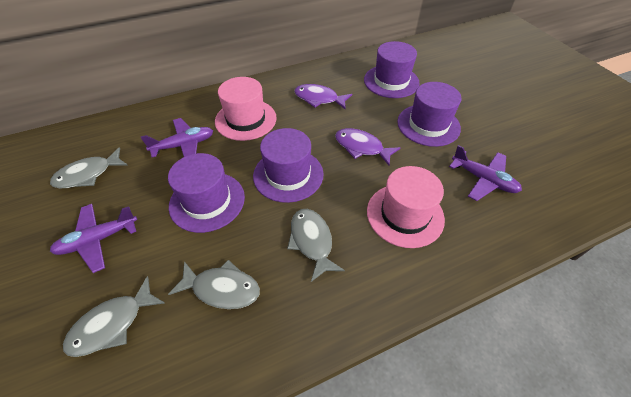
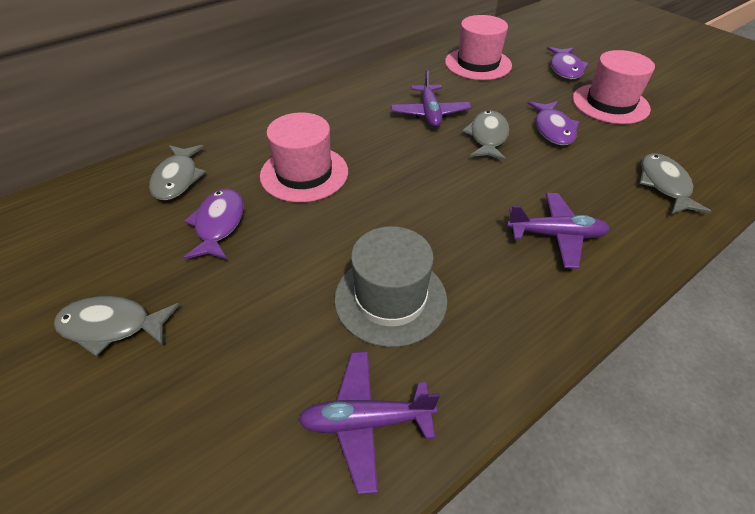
grey hat: none = 0 -> [334,226,447,347] = 1
pink hat: [215,77,277,141] [367,166,445,248] = 2 -> [260,112,348,203] [445,15,512,80] [572,50,655,124] = 3
purple fish: [294,84,352,110] [335,128,400,165] = 2 -> [183,189,244,260] [527,101,580,146] [547,47,589,79] = 3
purple hat: [168,153,245,233] [253,128,324,203] [364,41,420,98] [397,82,461,147] = 4 -> none = 0

